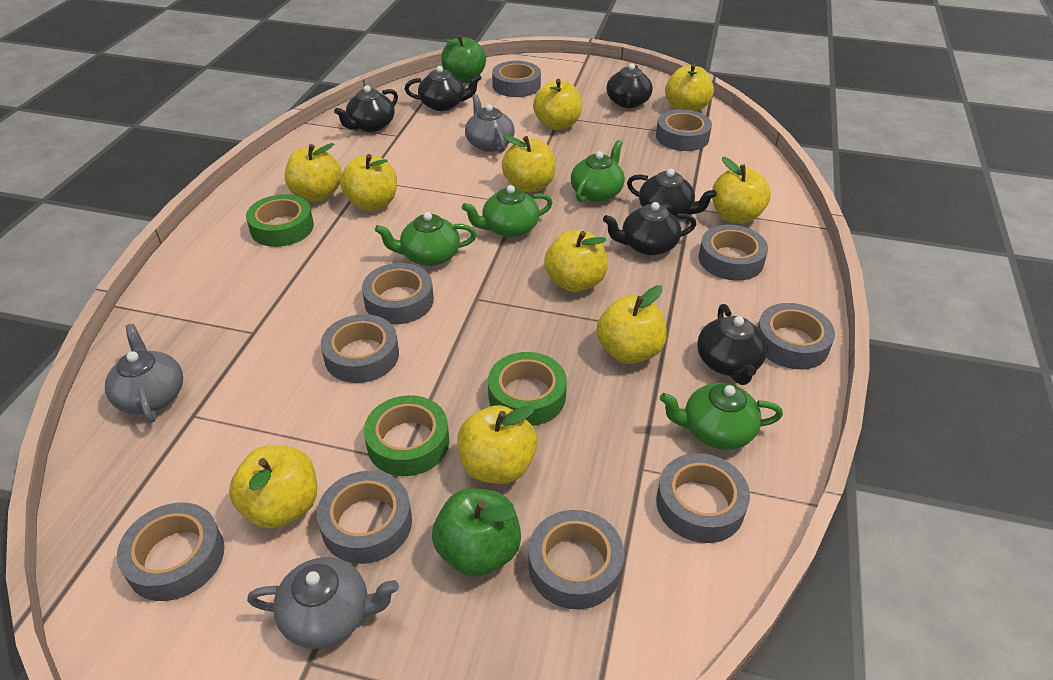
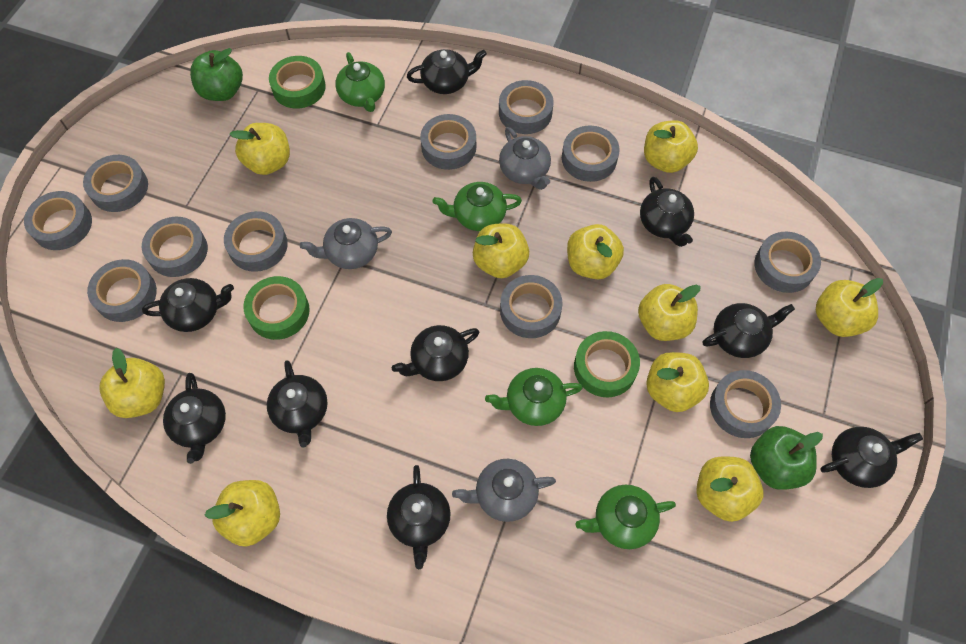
black teapot: [334,85,398,132] [405,66,481,111] [603,202,696,255] [606,63,653,108] [627,169,717,217] [697,304,768,385] = 6 -> [142,278,234,332] [163,373,226,464] [267,360,328,448] [387,465,451,569] [392,325,479,381] [407,49,487,94] [640,177,694,247] [703,303,795,358] [820,427,923,488] = 9
grey tape: [117,503,224,601] [317,471,412,564] [321,314,399,383] [362,263,434,324] [492,61,541,97] [528,510,624,609] [656,109,712,151] [656,453,750,543] [698,225,768,281] [758,303,835,369] = 10 -> [24,191,92,250] [83,155,148,212] [87,259,157,322] [142,217,208,277] [224,211,288,272] [420,114,476,170] [499,80,554,134] [500,275,563,338] [562,126,620,182] [710,370,781,438] [754,232,821,293] = 11

